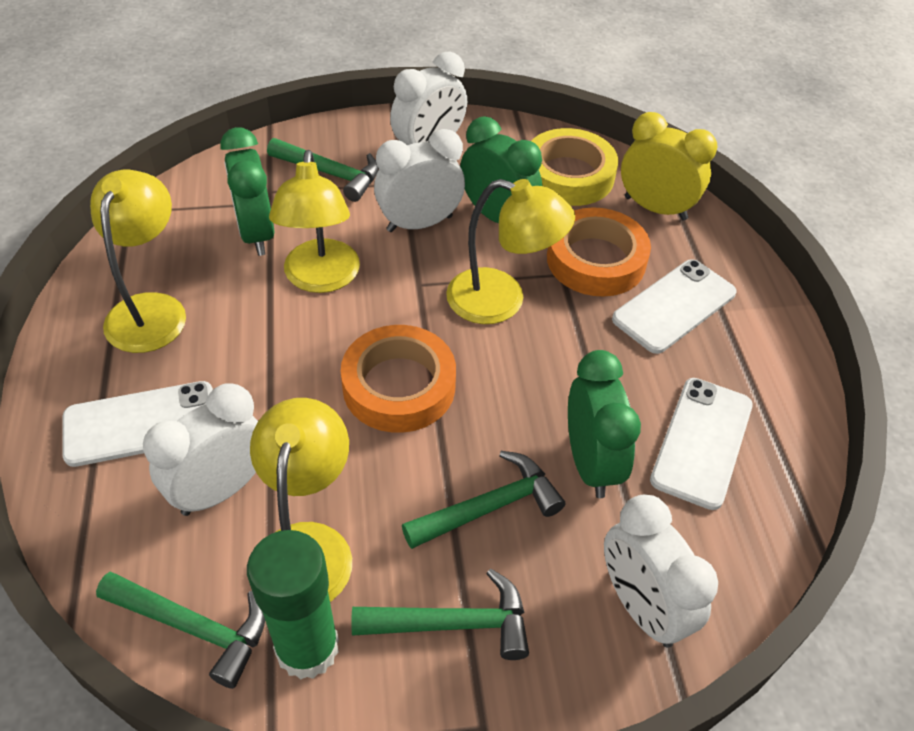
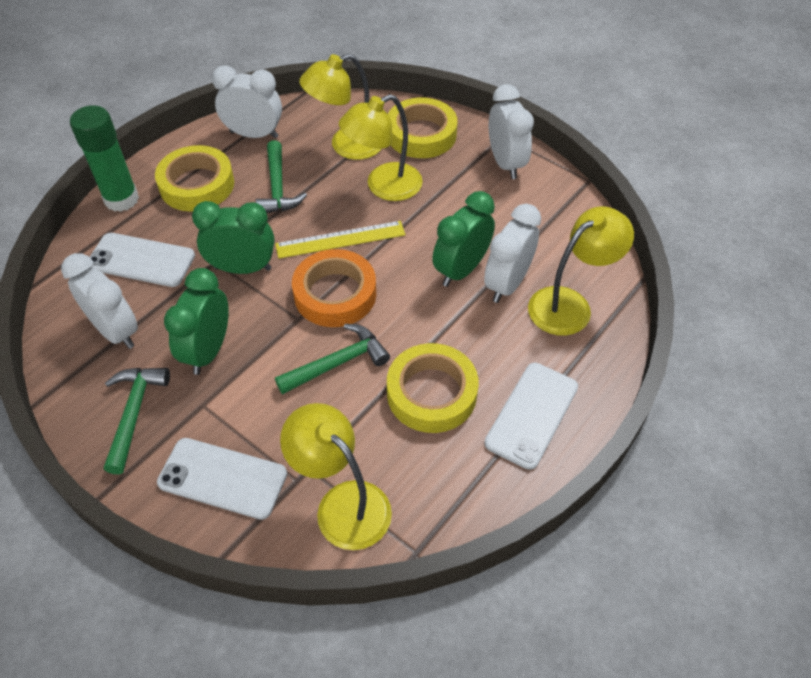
green hammer: [96,572,265,689] [267,138,379,202] [351,569,529,660] [402,451,565,549] = 4 -> [104,368,170,474] [255,140,307,213] [275,324,390,394] = 3
orange tape: [341,325,456,433] [547,207,651,297] = 2 -> [292,249,376,327] = 1
yellow clock: [621,112,717,221] = 1 -> none = 0
yellow ruler: none = 0 -> [275,221,405,259] = 1
yellow tape: [531,128,618,206] = 1 -> [155,145,234,212] [387,343,479,433] [388,97,458,158] = 3

